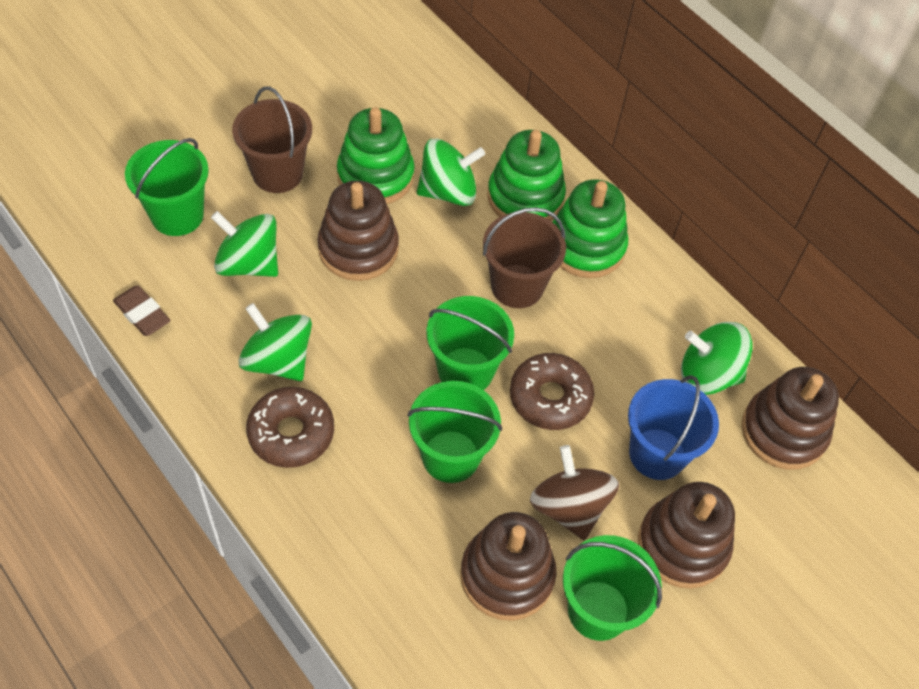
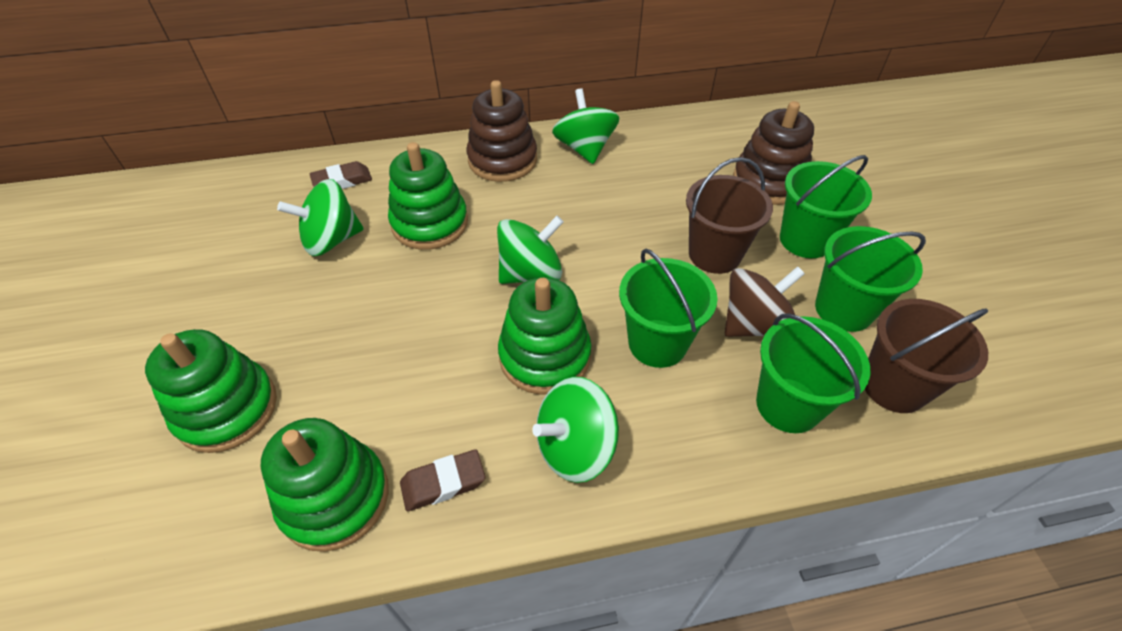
blue bucket: [628,375,719,480] = 1 -> none = 0
brown donut: [246,387,334,468] [510,353,594,430] = 2 -> none = 0
brown eraser: [113,285,170,336] = 1 -> [310,161,372,189] [400,449,485,511] = 2
brown stacking toy: [317,181,399,281] [460,512,557,621] [638,482,735,589] [742,367,839,470] = 4 -> [467,80,537,182] [733,101,814,205] = 2
green stacking toy: [337,107,415,204] [487,130,566,221] [553,179,628,278] = 3 -> [145,329,277,453] [261,418,389,552] [388,142,468,250] [498,277,591,395] = 4

